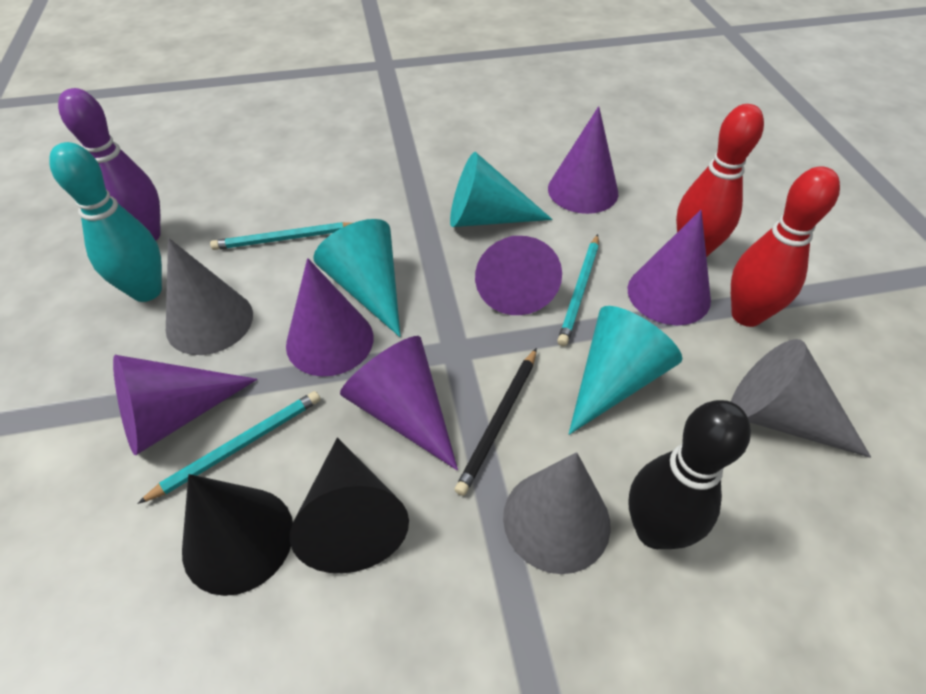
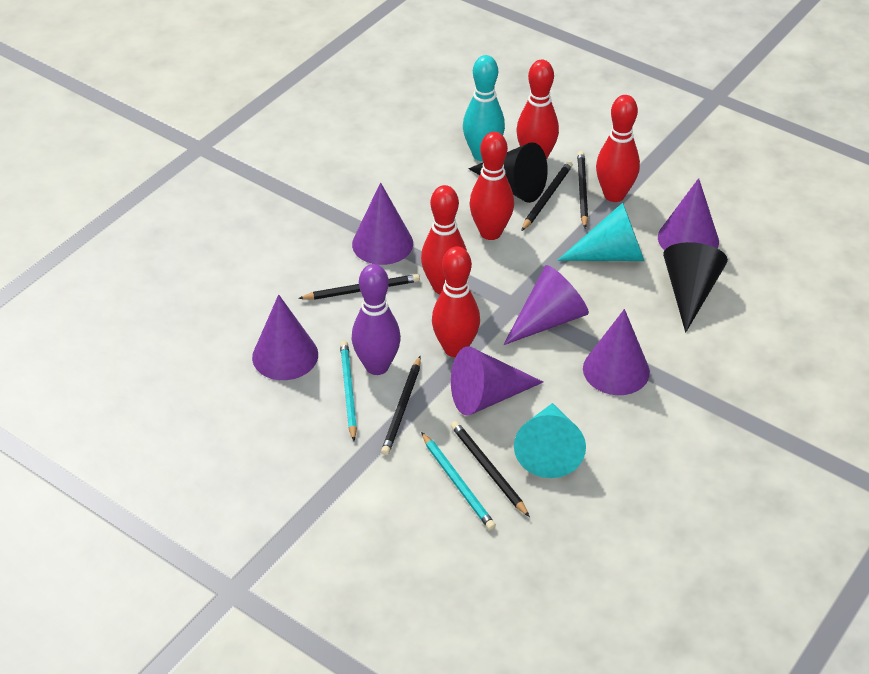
black bowling pin: [629,400,751,549] = 1 -> none = 0
black pencil: [455,348,537,496] = 1 -> [298,274,420,300] [381,356,421,455] [451,421,530,517] [521,161,573,231] [577,151,588,228] = 5
grey cone: [166,238,253,355] [503,452,611,574] [731,339,871,458] = 3 -> none = 0
red bowling pin: [676,104,764,257] [731,166,840,327] = 2 -> [421,185,467,294] [432,246,480,357] [469,132,514,240] [517,60,559,159] [596,95,640,202] = 5
turquoise cone: [313,219,401,337] [450,152,552,227] [569,306,682,435] = 3 -> [514,403,586,478] [557,203,644,261] = 2
turquoise pencil: [137,391,320,504] [210,222,352,250] [557,234,599,346] = 3 -> [340,341,357,441] [421,432,496,530] = 2

